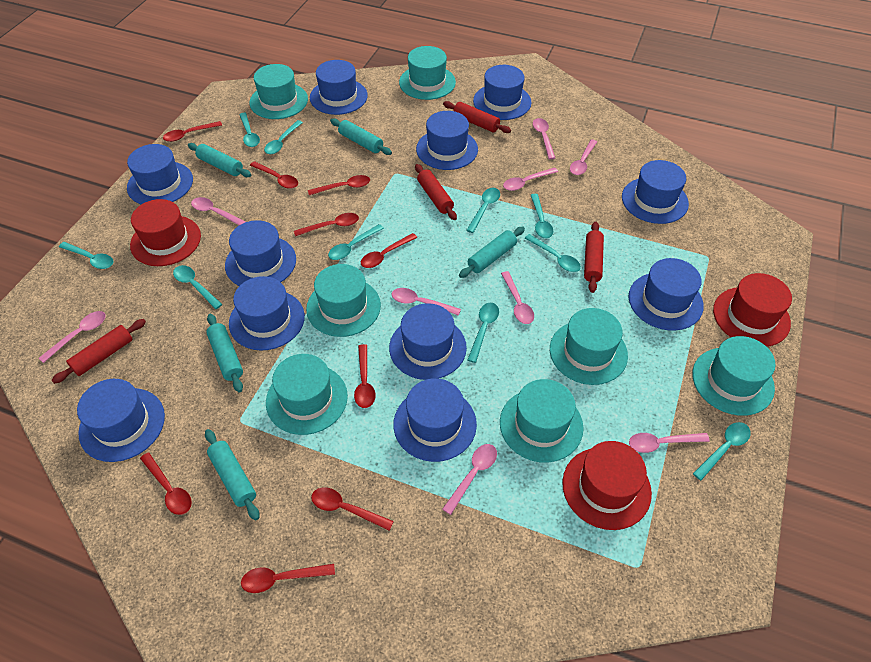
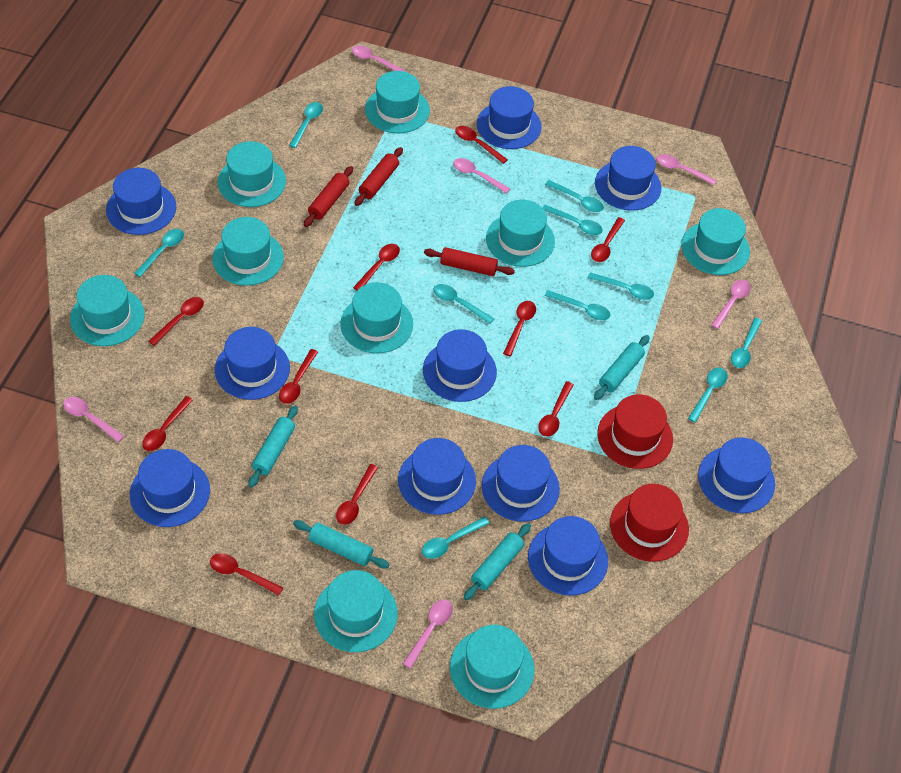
blue hat: [77,379,165,462] [127,144,193,205] [225,220,296,286] [229,276,305,351] [310,60,368,115] [389,303,467,380] [393,378,477,462] [416,111,478,170] [473,65,532,120] [622,160,689,224] [629,258,704,331] = 11 -> [106,168,176,235] [130,449,210,527] [215,327,290,400] [398,438,476,515] [423,329,497,402] [477,86,542,149] [482,445,560,522] [528,516,608,596] [595,146,661,211] [698,437,775,513] = 10
pink spoon: [39,311,106,363] [191,197,245,225] [391,288,461,316] [442,444,497,515] [501,271,534,324] [503,167,558,191] [533,118,555,159] [570,139,597,175] [629,433,710,453] = 9 -> [63,397,124,442] [352,46,407,72] [403,600,453,669] [453,158,510,194] [656,154,717,185] [711,280,751,329] = 6
red hat: [130,199,201,266] [562,441,652,530] [713,273,792,347] = 3 -> [597,394,673,469] [610,484,689,562] = 2
red rolling pin: [51,319,146,384] [415,164,457,220] [443,101,511,133] [584,222,604,293] = 4 -> [304,166,353,227] [354,147,403,206] [424,247,515,276] = 3
red spoon: [140,452,192,515] [163,121,222,142] [241,564,335,593] [250,161,298,189] [294,213,359,236] [308,175,370,195] [311,487,394,531] [354,344,376,408] [361,233,417,268] = 9 -> [142,396,193,451] [149,297,204,346] [210,553,283,595] [279,349,318,404] [336,464,378,525] [353,244,400,290] [455,126,508,164] [503,301,536,356] [538,381,574,437] [591,217,625,262] = 10
turquoise hat: [249,64,308,119] [266,354,348,435] [306,264,381,337] [399,46,456,100] [500,379,584,463] [550,308,628,385] [692,336,776,416] = 7 -> [70,275,145,346] [212,217,284,286] [217,141,286,207] [314,570,398,652] [340,283,413,354] [365,71,430,133] [450,625,534,709] [486,200,555,267] [681,208,750,275] = 9
turquoise rolling pin: [188,143,251,177] [205,429,259,520] [206,314,243,393] [330,118,392,155] [459,226,525,278] = 5 -> [248,405,298,488] [293,520,389,568] [464,523,531,600] [594,335,650,400] = 4

